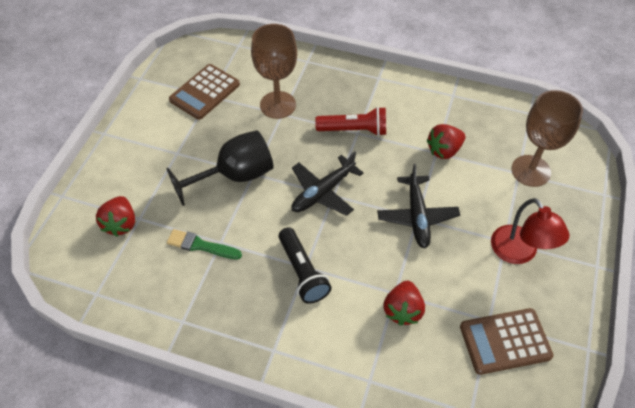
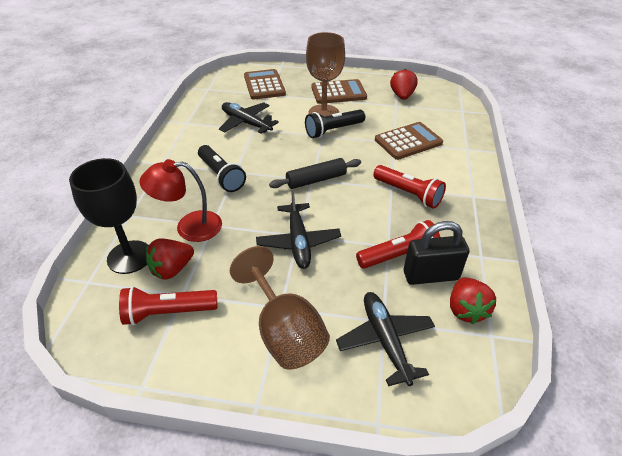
black flashlight: [278,227,332,304] = 1 -> [198,145,246,192] [305,109,365,138] = 2
black padlock: none = 0 -> [404,221,469,285] = 1
black plane: [292,151,363,216] [377,164,460,248] = 2 -> [219,102,279,134] [256,190,341,269] [336,292,435,386] = 3
black rolling pin: none = 0 -> [269,158,361,189] = 1
brown calculator: [169,64,240,120] [460,308,554,375] = 2 -> [244,69,286,100] [311,79,367,104] [375,122,443,160] = 3
green brush: [167,229,242,259] = 1 -> none = 0
red flashlight: [315,107,386,136] = 1 -> [119,286,218,325] [356,220,440,269] [373,165,446,209] = 3

